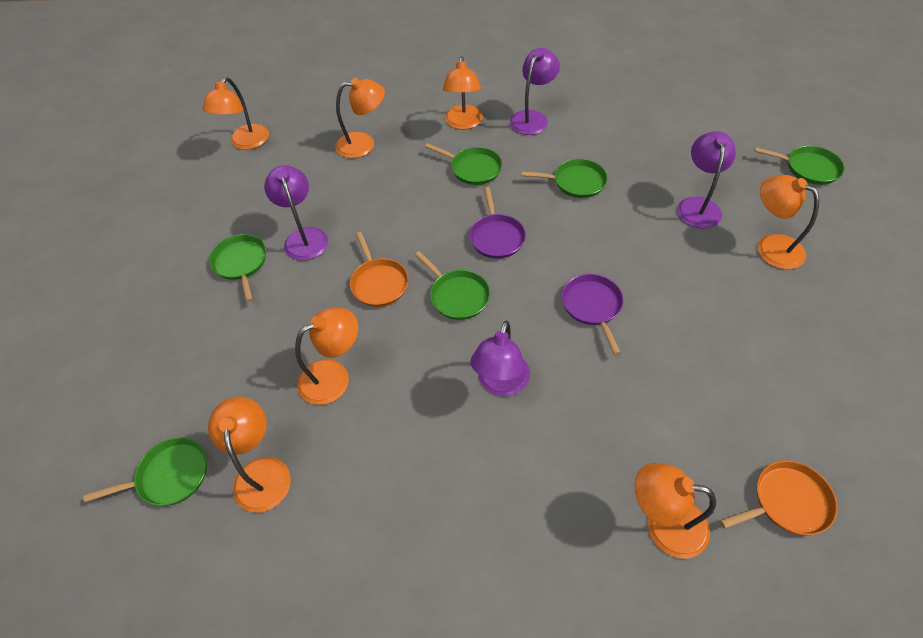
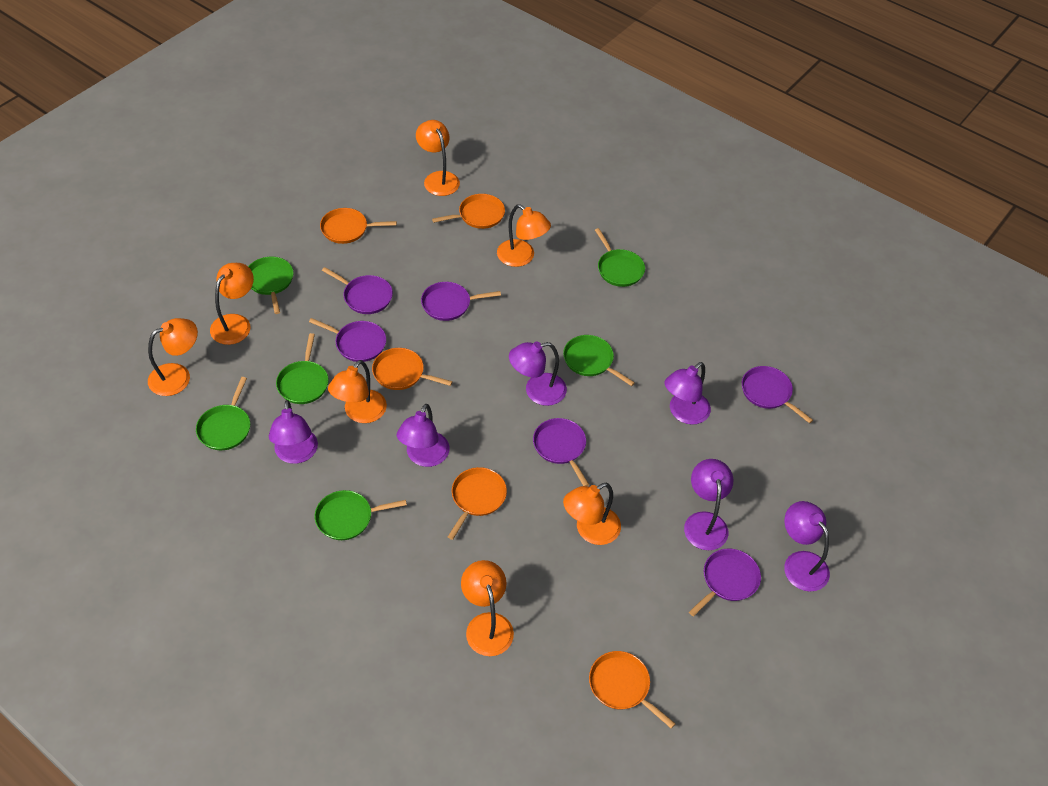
orange pan: [350,232,409,307] [720,460,838,535] = 2 -> [320,208,397,244] [372,348,453,390] [432,194,505,229] [448,467,507,540] [589,651,676,729] = 5
purple lamp: [264,165,328,261] [470,321,530,396] [510,48,560,135] [677,131,736,229] = 4 -> [269,400,318,464] [397,404,450,467] [509,341,567,406] [664,362,711,425] [684,459,734,550] [784,501,830,591] = 6
purple pan: [470,187,526,259] [562,274,624,355] = 2 -> [309,318,386,362] [322,267,393,314] [421,282,501,321] [533,418,589,486] [689,549,761,617] [742,366,813,423] = 6

